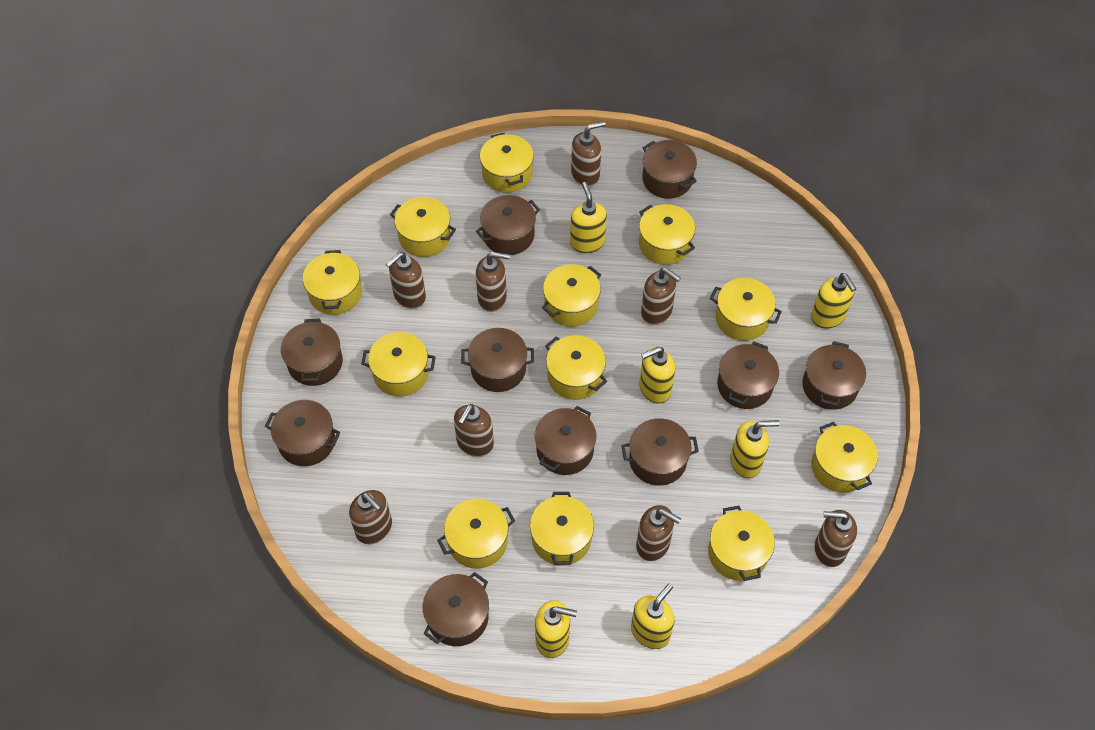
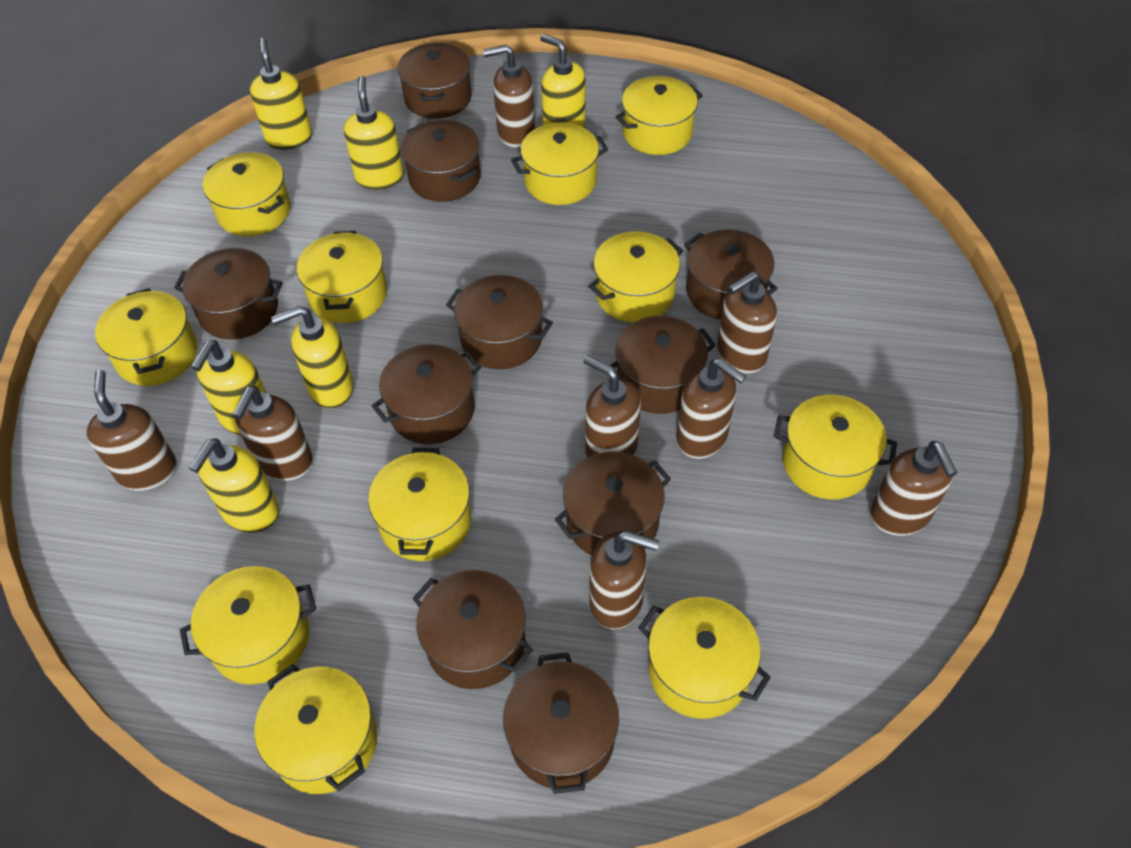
yellow pot: [303,250,362,315] [361,332,436,397] [390,197,456,257] [437,499,515,569] [480,133,534,193] [530,492,594,566] [542,264,601,327] [545,335,607,400] [639,204,695,265] [708,506,775,581] [710,278,782,341] [811,422,878,493] = 12 -> [95,288,198,386] [180,566,316,684] [203,152,291,236] [255,664,377,794] [297,231,387,323] [368,448,471,561] [511,123,608,205] [588,232,683,323] [615,76,703,155] [638,597,771,719] [774,395,897,500] = 11

